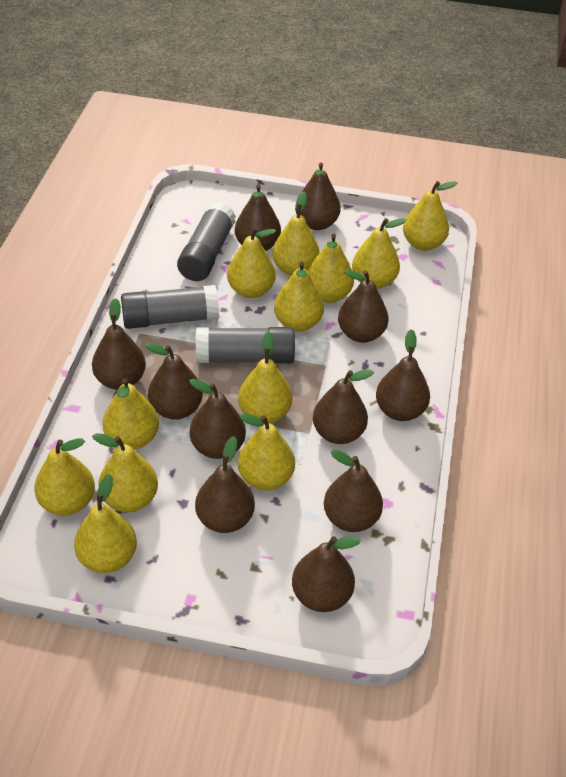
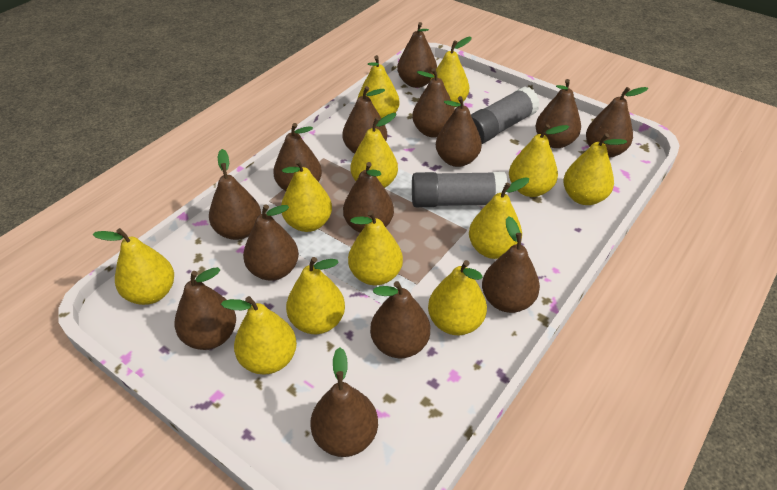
brown pear: [92,298,146,390] [145,343,203,420] [189,379,246,459] [195,436,255,533] [235,184,281,251] [292,536,361,612] [295,163,341,230] [313,370,374,444] [324,450,383,532] [338,270,389,343] [376,329,430,421] = 11 -> [175,267,236,350] [209,149,261,240] [243,204,299,281] [273,123,322,191] [310,347,378,457] [342,86,387,154] [343,162,394,233] [370,281,430,358] [397,22,437,88] [412,68,455,138] [436,96,482,167] [482,216,540,313] [535,79,581,148] [586,87,648,158] = 14
grey glue stick: [121,285,219,329] [177,202,236,281] [196,327,295,363] = 3 -> [412,172,508,207] [471,86,540,144] = 2

